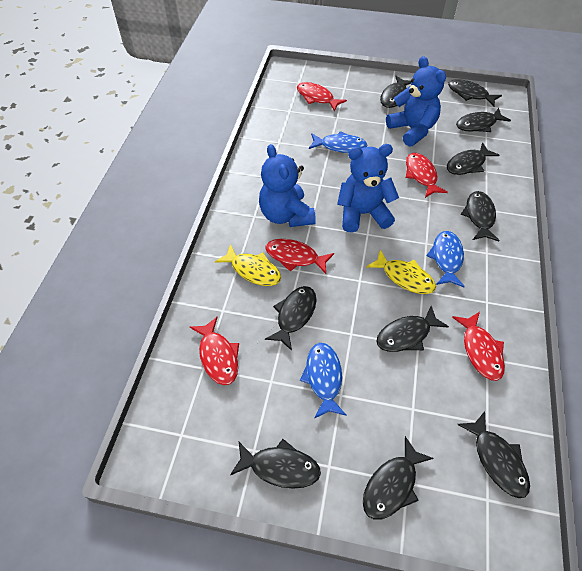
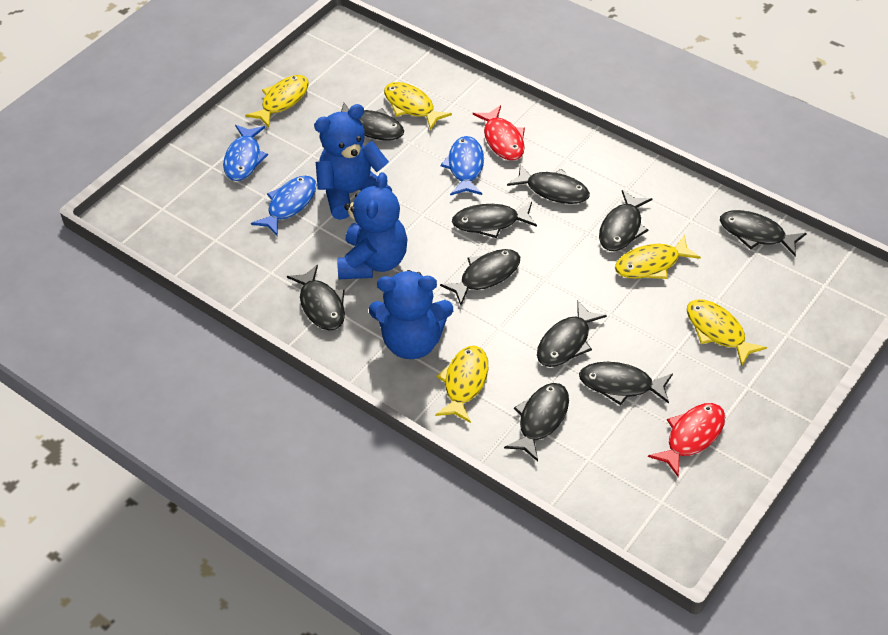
red fish: [190,317,239,385] [265,239,334,274] [297,82,347,112] [406,153,448,198] [452,312,505,381] = 5 -> [473,105,525,161] [648,403,725,477] = 2
yellow fish: [215,244,281,286] [366,250,436,294] = 2 -> [245,75,309,127] [384,82,452,130] [435,346,488,423] [615,235,701,279] [687,299,767,367] = 5

